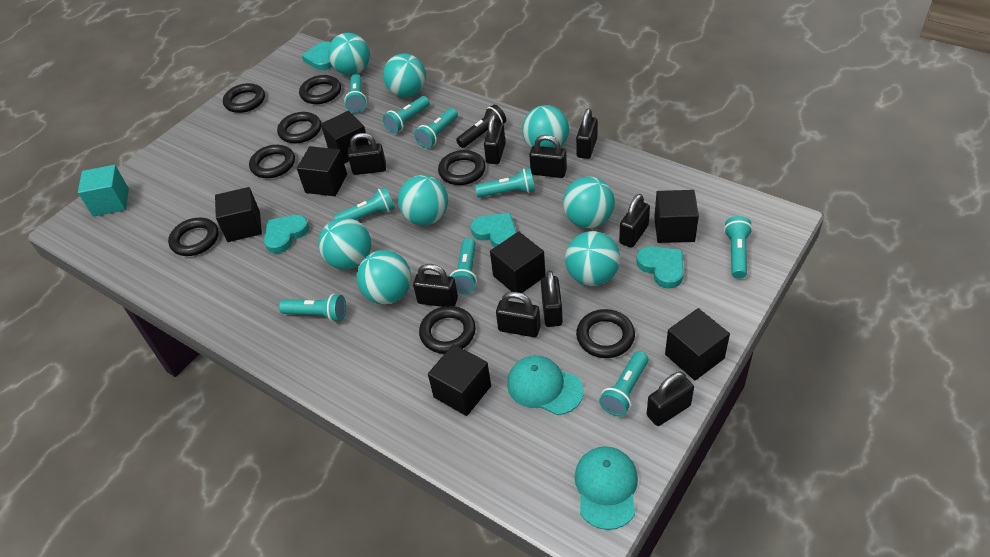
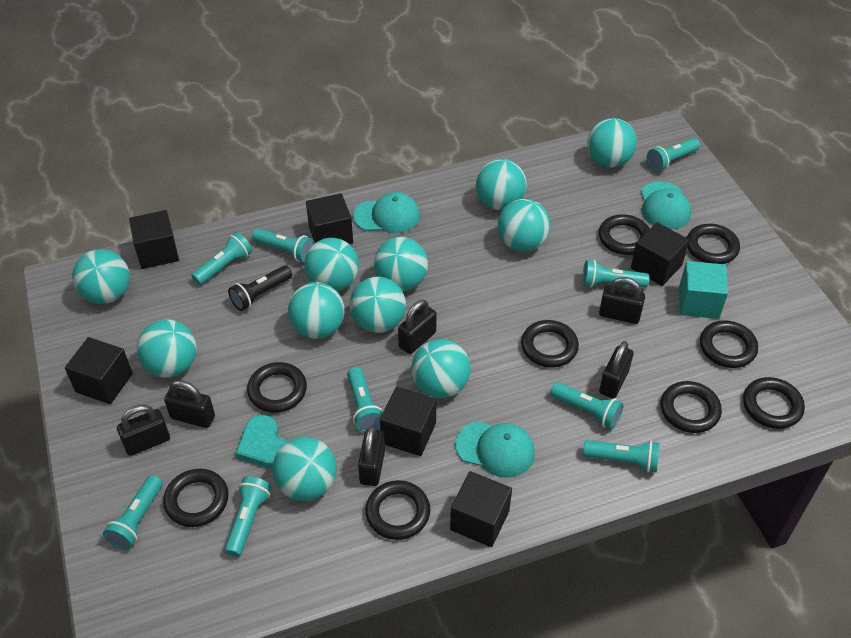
black cube: [215,187,262,242] [297,146,347,196] [321,111,369,164] [428,344,491,416] [490,231,546,293] [654,190,699,243] [665,308,730,380] = 7 -> [65,337,133,404] [129,210,179,269] [306,193,353,244] [380,387,436,456] [450,471,512,547] [631,222,689,286] = 6
black padlock: [348,133,386,175] [413,264,458,307] [484,114,506,164] [496,292,541,337] [529,135,567,178] [541,270,563,327] [576,108,597,159] [619,194,650,248] [647,372,694,426] = 9 -> [117,405,170,456] [164,380,215,428] [358,426,385,486] [398,300,437,354] [599,277,645,324] [599,341,633,399] = 6
black ring: [168,218,219,256] [223,83,265,113] [249,145,295,178] [277,112,321,143] [299,75,341,104] [419,306,476,354] [438,150,486,185] [576,309,635,358] = 8 -> [163,469,228,527] [247,362,307,413] [365,480,430,540] [521,320,579,368] [599,214,650,255] [661,381,722,433] [687,224,740,264] [700,320,758,368] [743,377,805,429] = 9
turquoise ball: [318,218,371,270] [328,33,370,75] [357,250,411,304] [383,53,426,98] [398,175,448,225] [522,105,569,148] [563,177,615,228] [565,231,620,286] = 8 -> [72,249,130,304] [136,320,197,378] [272,437,337,501] [288,282,345,339] [304,238,359,291] [350,277,406,333] [374,237,428,291] [411,339,471,398] [476,159,527,210] [498,199,550,252] [587,118,637,168] = 11
turquoise cap: [507,356,584,415] [575,446,638,530] = 2 -> [353,192,420,233] [455,421,535,478] [641,181,691,230] = 3
turquoise heart: [264,215,309,253] [302,42,333,70] [471,213,517,247] [636,246,684,289] = 4 -> [236,415,287,469] = 1

